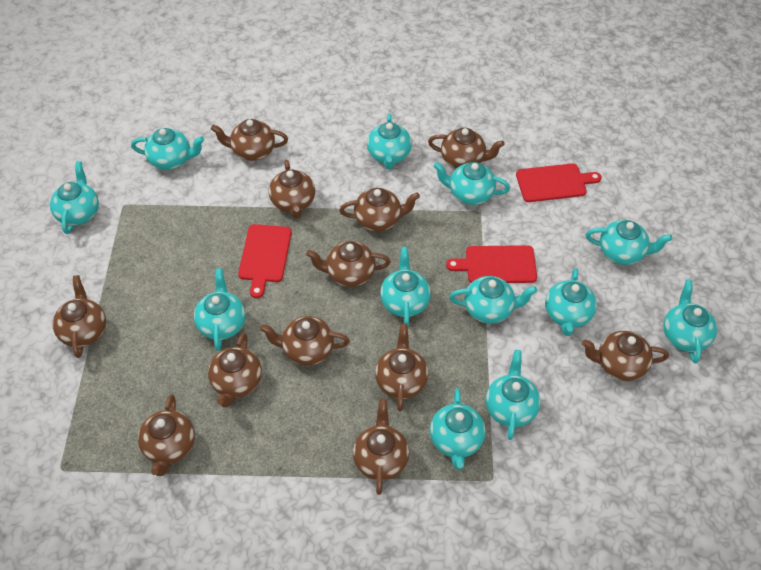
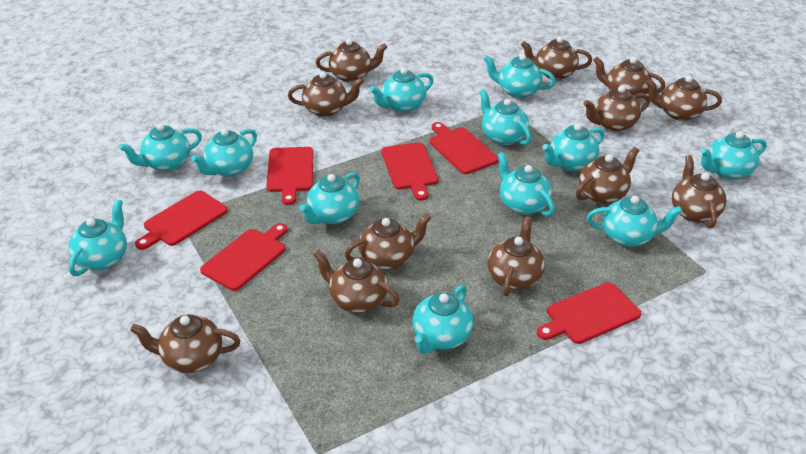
red cutting board: [238,224,292,298] [446,245,537,283] [516,163,602,202] = 3 -> [135,190,228,250] [200,223,288,291] [266,147,314,205] [381,142,438,200] [430,122,499,174] [537,282,641,344] = 6

